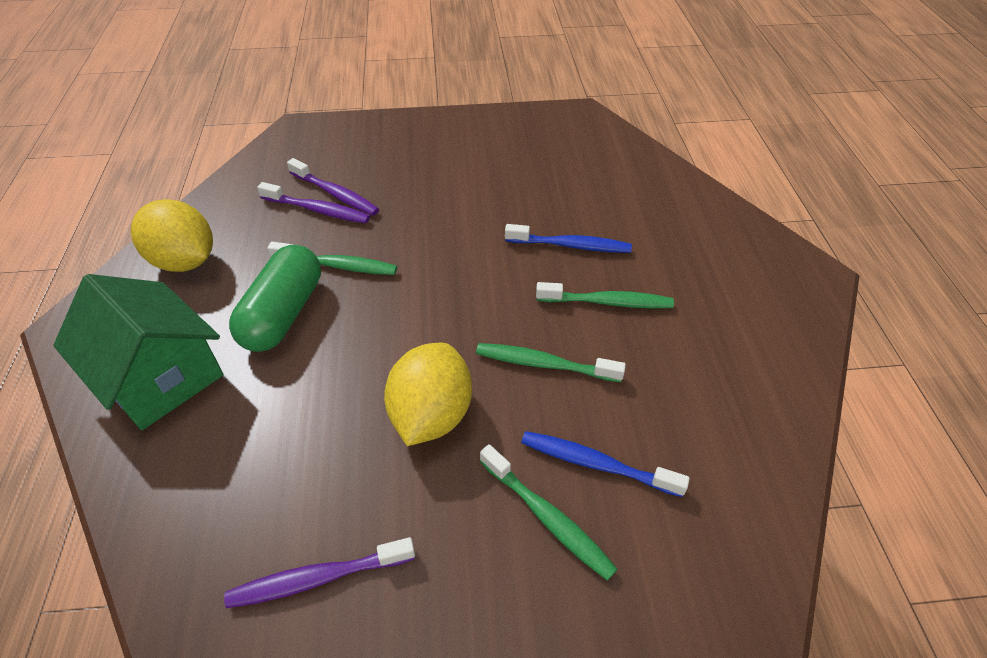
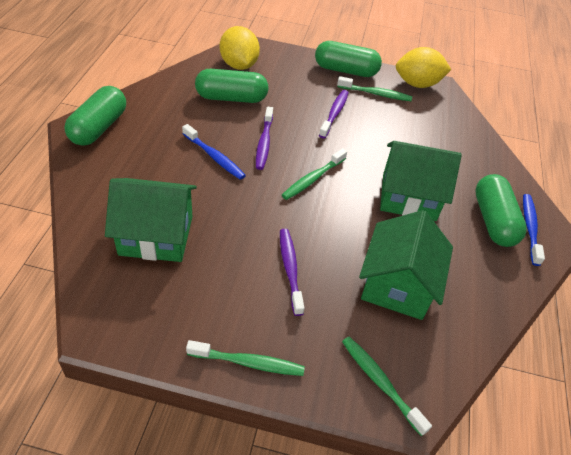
green capsule: [229,245,321,352] = 1 -> [64,86,126,146] [195,69,268,103] [315,41,382,77] [475,174,527,247] = 4
green house: [53,274,224,430] = 1 -> [105,178,197,262] [359,210,453,320] [380,141,462,221] = 3

